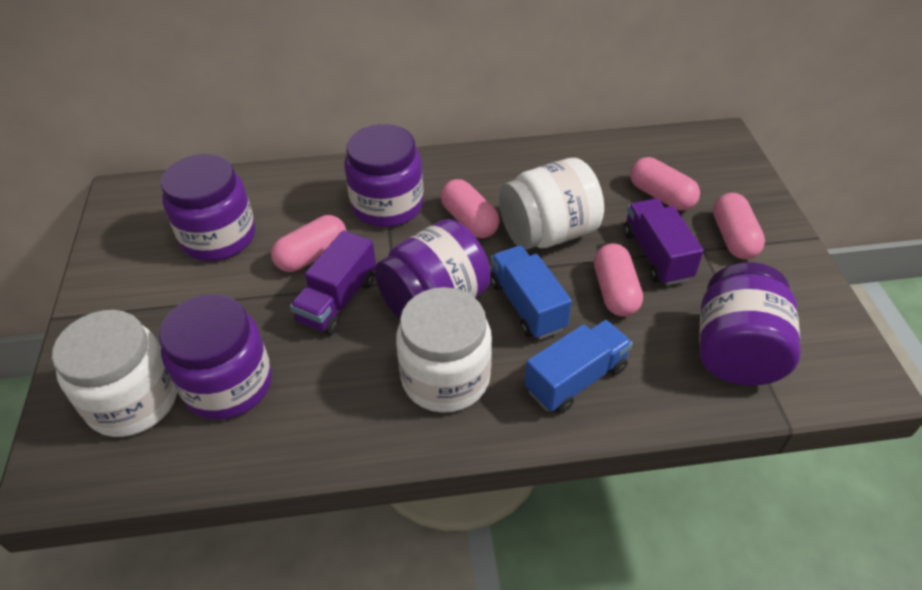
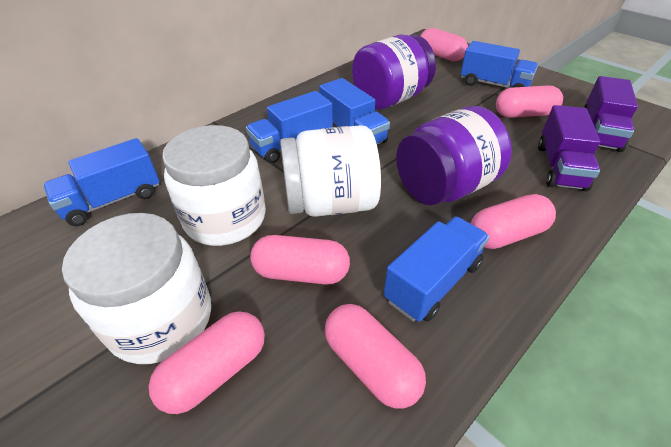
blue truck: [490,246,572,340] [525,320,633,413] = 2 -> [43,138,160,226] [246,91,333,163] [319,78,390,144] [384,217,490,322] [460,41,538,88] = 5
pink capsule: [271,215,346,272] [441,179,500,238] [594,244,643,317] [630,157,700,211] [713,193,765,259] = 5 -> [149,311,265,414] [250,235,350,285] [324,304,426,409] [420,28,468,62] [471,194,556,249] [496,85,563,118] = 6
purple jar: [159,294,272,420] [161,154,256,261] [344,124,424,228] [375,219,491,320] [699,263,801,386] = 5 -> [352,35,436,110] [396,106,512,205] = 2

